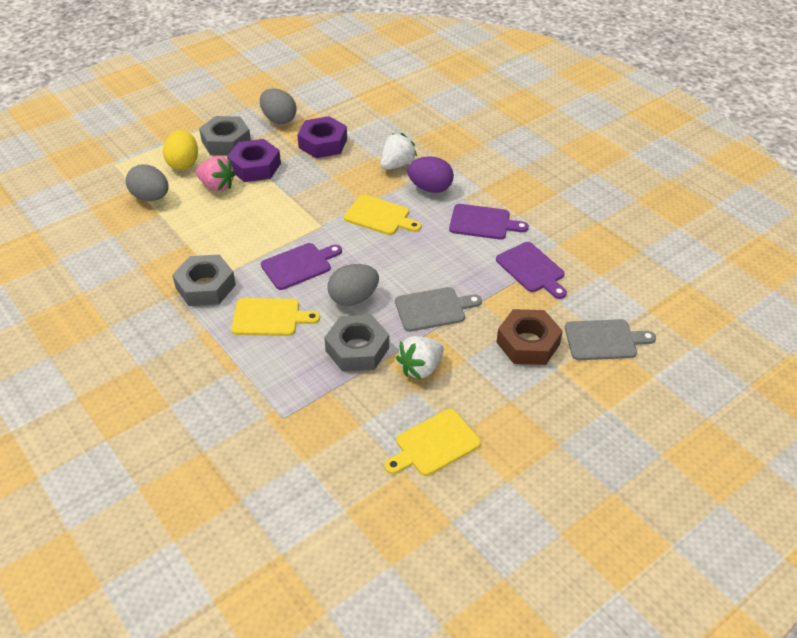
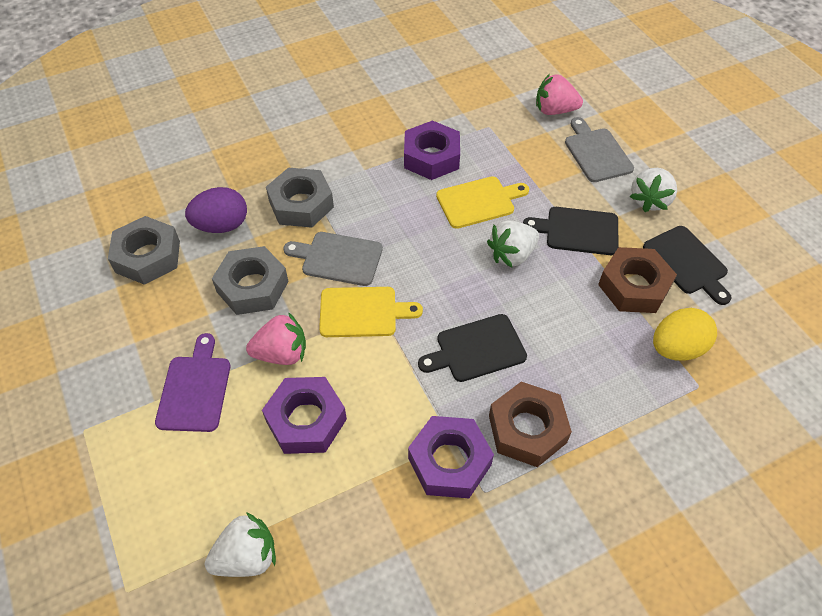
black cutting board: none = 0 -> [418,314,527,382] [523,207,618,255] [643,226,732,305] = 3
brown nut: [496,309,563,365] = 1 -> [489,382,572,467] [598,247,677,313] = 2
grey egg: [126,164,169,201] [260,89,297,124] [328,264,379,306] = 3 -> none = 0
pink strawberry: [196,156,236,192] = 1 -> [246,312,306,365] [536,74,583,115] = 2
purple cutting board: [261,243,342,290] [449,204,529,240] [496,242,567,299] = 3 -> [155,333,230,432] = 1
purple nut: [227,139,281,182] [297,116,347,158] = 2 -> [262,377,347,454] [404,120,460,180] [408,416,494,498] = 3
white strawberry: [380,133,417,170] [396,336,444,379] = 2 -> [205,512,276,577] [487,220,539,268] [630,168,677,212] = 3
yellow cutting board: [231,298,320,336] [344,195,421,235] [385,409,481,476] = 3 -> [319,287,423,337] [436,176,529,229] = 2

